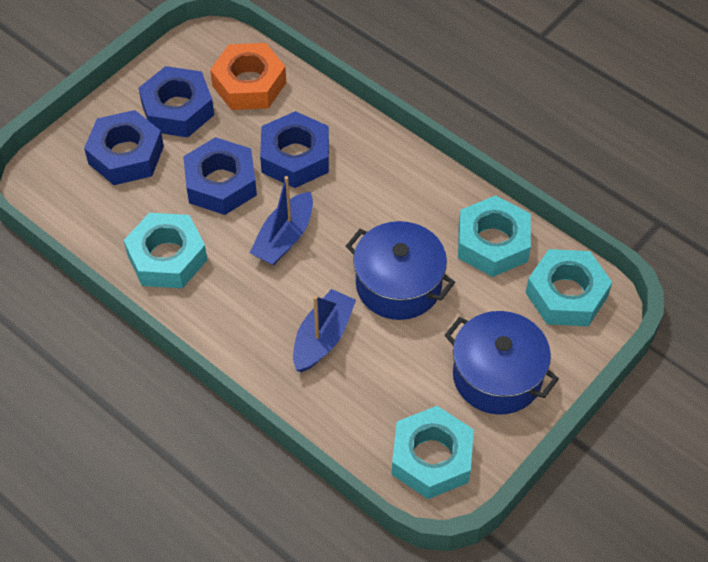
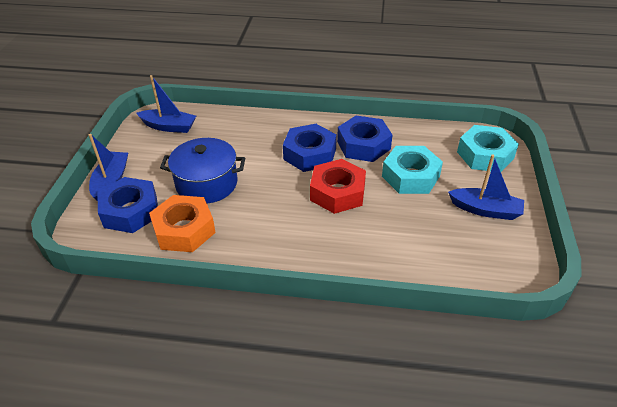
blue boat: [249,176,313,265] [293,289,356,372] = 2 -> [89,134,128,201] [137,75,196,133] [448,154,524,220] = 3
blue nut: [84,110,164,185] [138,66,214,137] [183,137,257,215] [260,111,329,188] = 4 -> [97,177,158,233] [283,124,337,172] [337,116,392,162] = 3
blue pot: [346,221,455,320] [445,311,559,415] = 2 -> [160,138,245,204] = 1
red nut: none = 0 -> [310,159,366,214] = 1
turquoise nut: [124,213,207,288] [392,406,474,499] [458,195,531,277] [526,249,612,326] = 4 -> [382,146,443,194] [457,125,519,172] = 2

